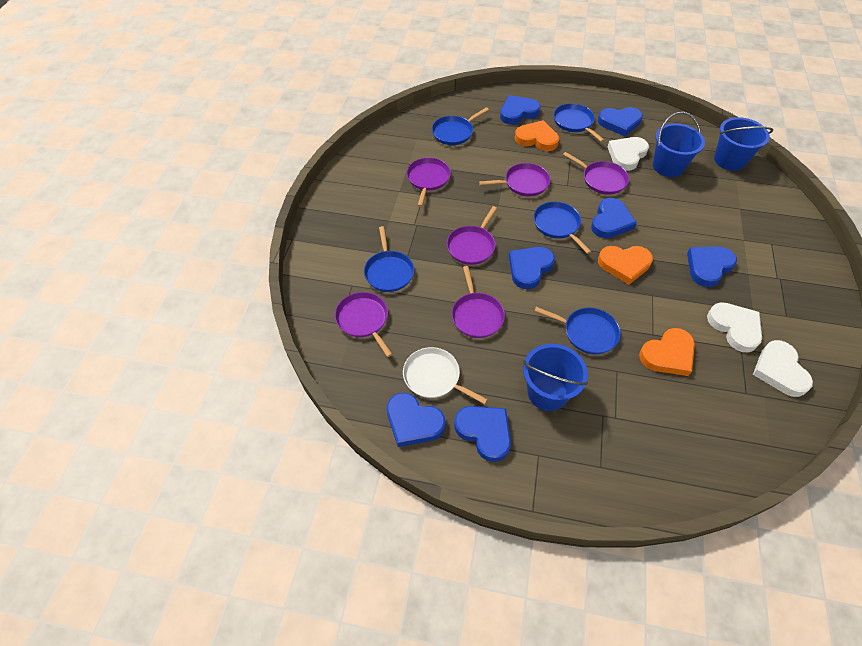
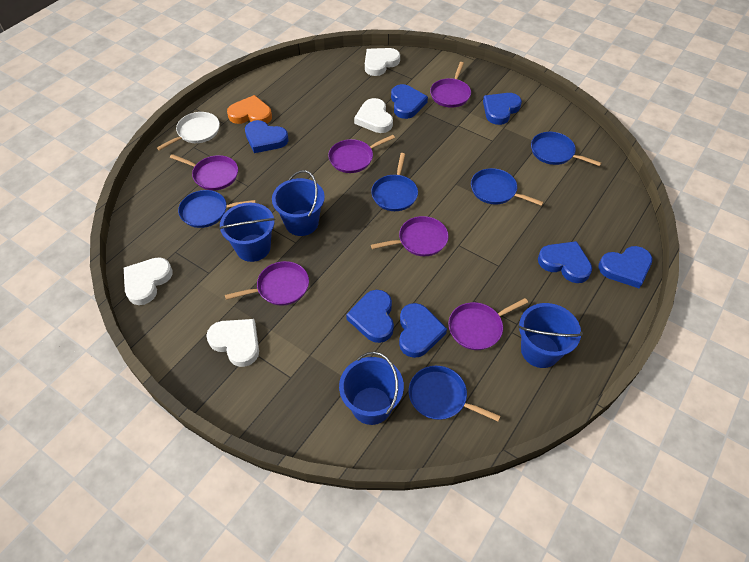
blue bucket: [523,344,588,411] [653,112,705,177] [714,117,773,171] = 3 -> [219,203,275,262] [272,170,325,236] [339,352,404,425] [518,303,583,368] = 4
orange heart: [515,120,559,151] [598,246,653,285] [639,328,695,376] = 3 -> [227,95,272,124] = 1
white heart: [608,137,649,171] [707,302,762,352] [753,340,813,397] = 3 -> [124,257,173,305] [206,319,259,367] [354,98,393,133] [365,48,400,76] = 4

